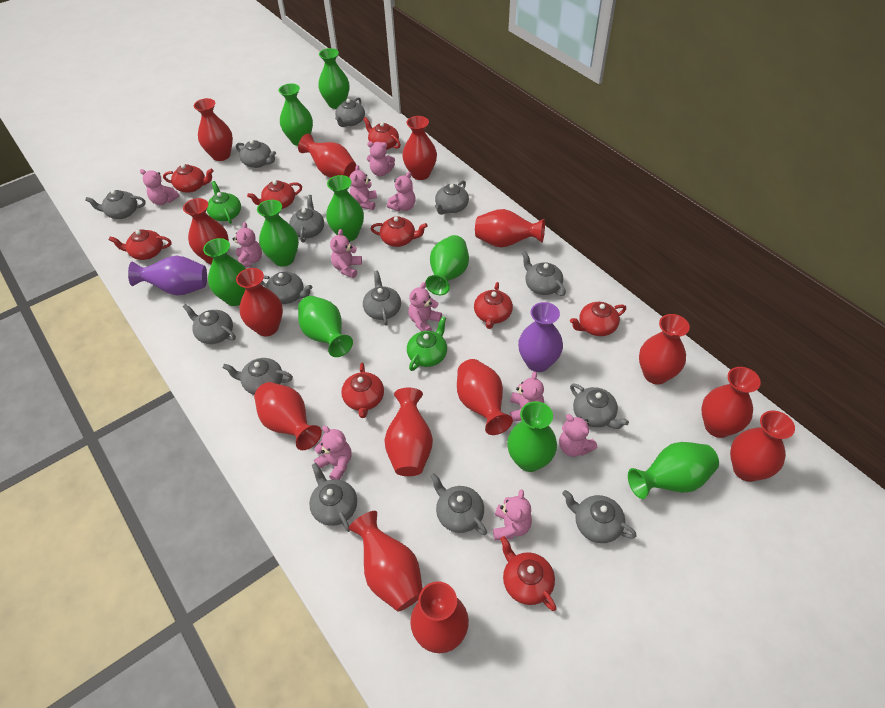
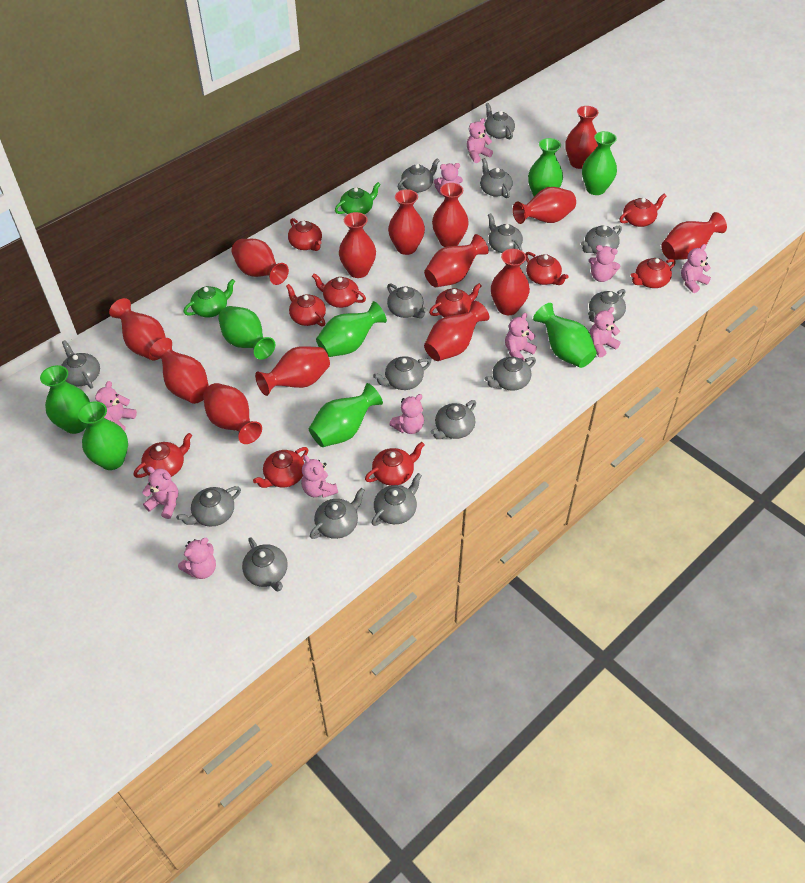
green vase: [203,238,246,306] [257,200,299,267] [279,83,313,146] [298,296,353,357] [318,48,349,109] [326,175,364,241] [425,235,469,295] [507,401,557,472] [628,442,719,499] = 9 -> [40,365,90,434] [78,401,128,470] [218,306,275,360] [309,383,383,447] [316,301,387,357] [528,138,563,196] [533,303,597,368] [582,131,617,195] = 8
grey teapot: [85,190,146,219] [183,304,236,344] [223,358,293,395] [236,140,276,168] [261,272,312,304] [289,195,324,243] [309,463,357,532] [335,97,365,127] [363,270,401,326] [430,473,487,535] [435,181,469,215] [522,251,566,296] [562,490,637,543] [570,383,629,429] = 14 -> [61,340,100,389] [176,486,241,527] [242,537,288,592] [310,488,365,539] [372,473,422,526] [373,356,431,390] [387,283,427,318] [398,158,440,193] [431,400,476,439] [480,158,513,198] [484,103,515,140] [485,357,536,391] [488,213,523,253] [581,225,622,254] [588,289,626,322] = 15
purple vase: [128,256,207,295] [518,302,563,372] = 2 -> none = 0
red teapot: [109,229,171,260] [163,164,213,193] [247,180,302,209] [341,363,384,418] [363,117,401,150] [371,216,428,247] [474,282,513,329] [500,536,557,611] [570,302,626,336] = 9 -> [134,433,192,478] [253,447,308,488] [286,284,326,327] [288,218,322,251] [312,273,366,308] [365,442,425,486] [429,283,482,317] [525,252,569,285] [619,194,666,227] [631,258,675,288] = 10

